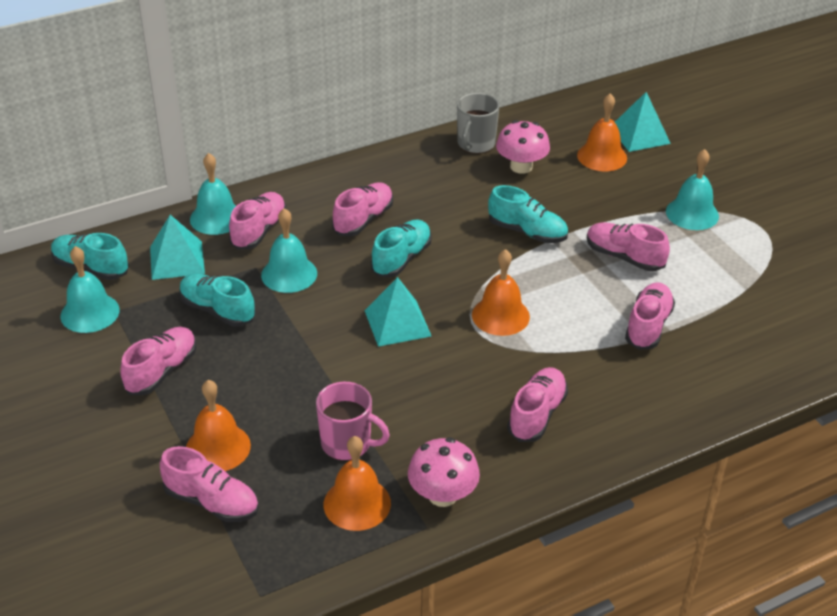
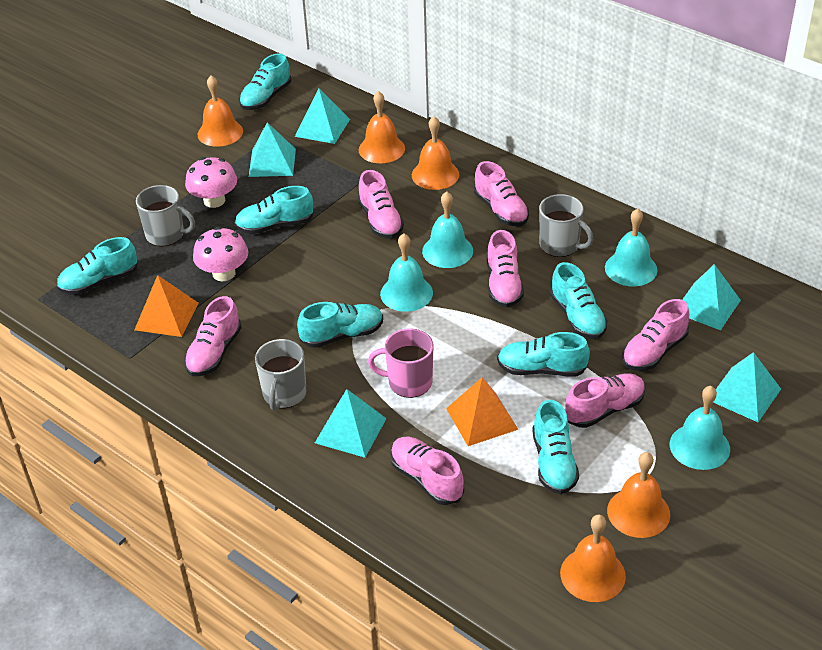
grey mug: [457,93,500,154] = 1 -> [136,185,195,247] [255,339,307,411] [539,194,594,257] = 3
orange bell: [186,380,251,471] [324,436,391,531] [472,249,530,336] [577,93,627,171] = 4 -> [198,75,243,147] [359,91,405,163] [412,116,459,190] [560,515,626,602] [607,452,670,538] = 5
orange pyramid: none = 0 -> [134,275,198,337] [446,377,519,446] = 2
turquoise pyramid: [150,215,205,280] [364,277,431,347] [615,92,671,152] = 3 -> [249,122,296,177] [295,88,350,144] [315,389,387,458] [682,264,741,331] [713,352,781,422] = 5
turquoise shoe: [51,233,129,280] [179,274,256,327] [371,219,432,277] [488,185,568,243] = 4 -> [57,237,137,295] [234,186,314,234] [239,53,291,110] [297,302,383,348] [497,332,590,377] [532,400,579,494] [550,262,607,339] = 7

